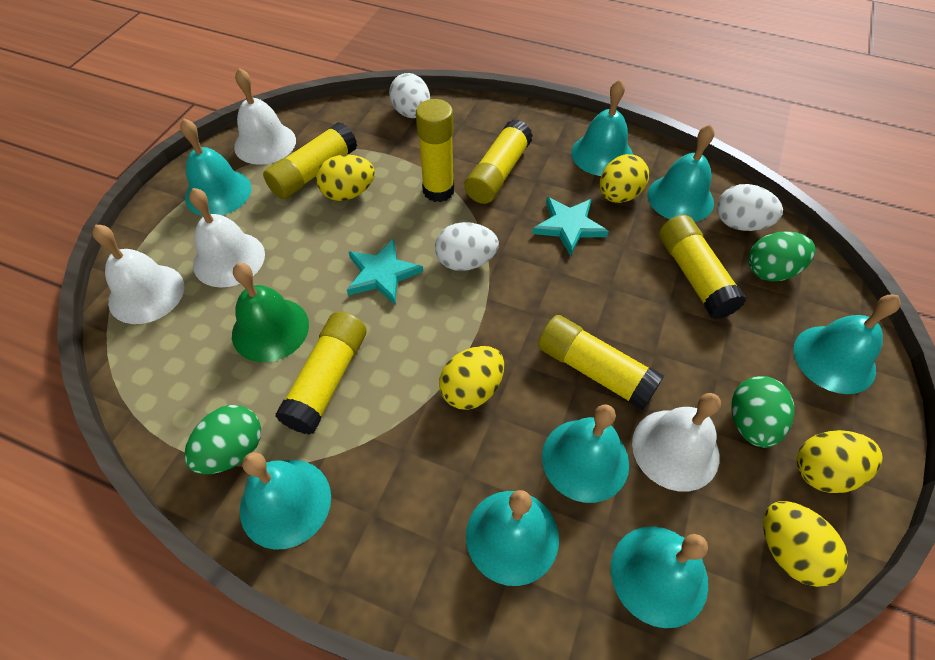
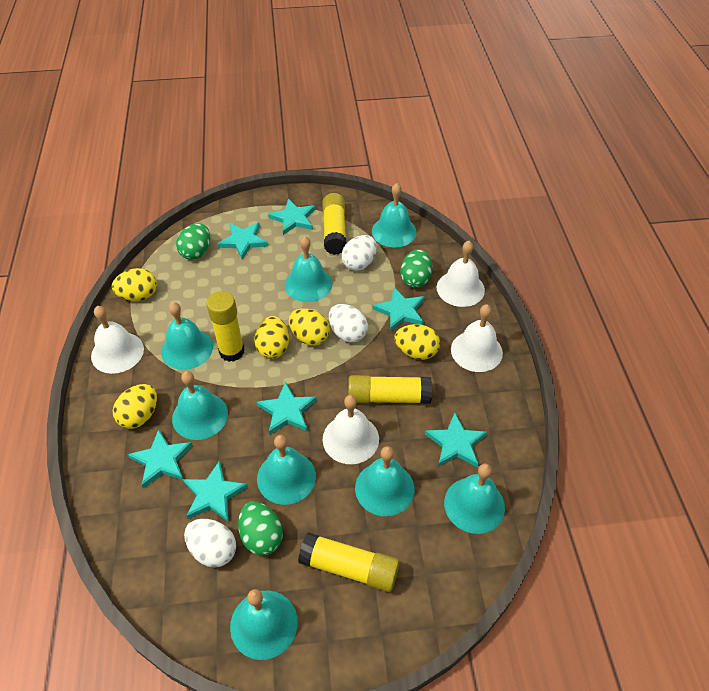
green bell: [232,263,309,362] = 1 -> none = 0
turquoise star: [347,238,423,305] [532,197,609,256] = 2 -> [128,429,193,488] [183,461,248,522] [217,222,268,260] [256,382,317,435] [268,199,315,235] [373,287,425,331] [425,413,487,468] = 7
yellow glue stick: [263,122,357,199] [275,312,366,435] [416,99,454,202] [464,120,533,204] [538,315,664,411] [659,215,747,319] = 6 -> [207,291,244,362] [298,532,400,592] [322,193,347,255] [348,375,432,404] = 4

